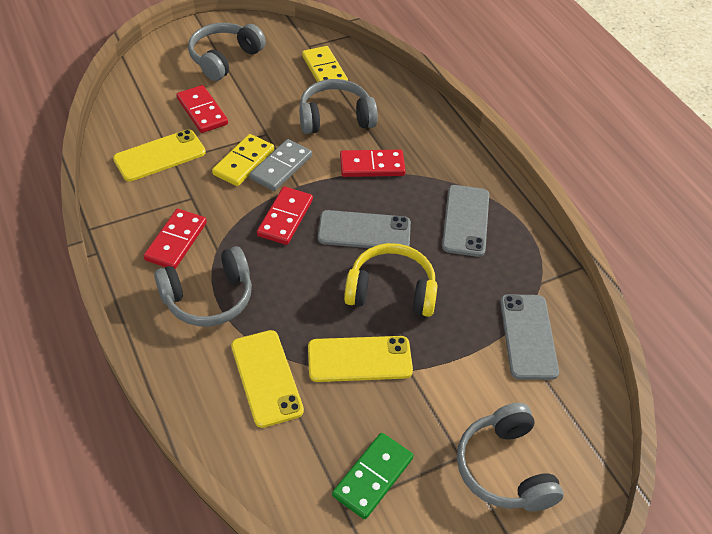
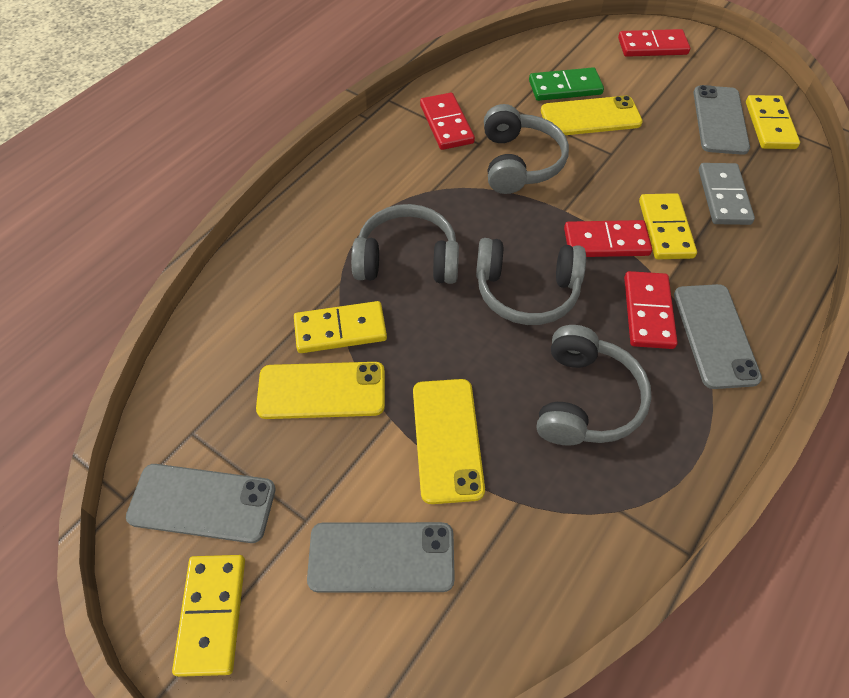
grey phone: [318,210,411,248] [442,185,489,257] [500,294,559,380] = 3 -> [126,464,275,543] [307,522,455,592] [674,284,762,389] [694,85,750,155] = 4
yellow domino: [212,134,274,186] [302,46,348,82] = 2 -> [172,555,245,677] [294,301,387,353] [639,193,697,259] [746,95,800,149] = 4
yellow headphones: [344,243,437,317] = 1 -> none = 0

